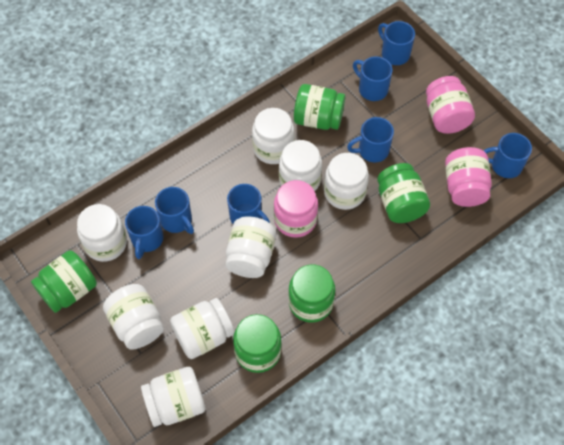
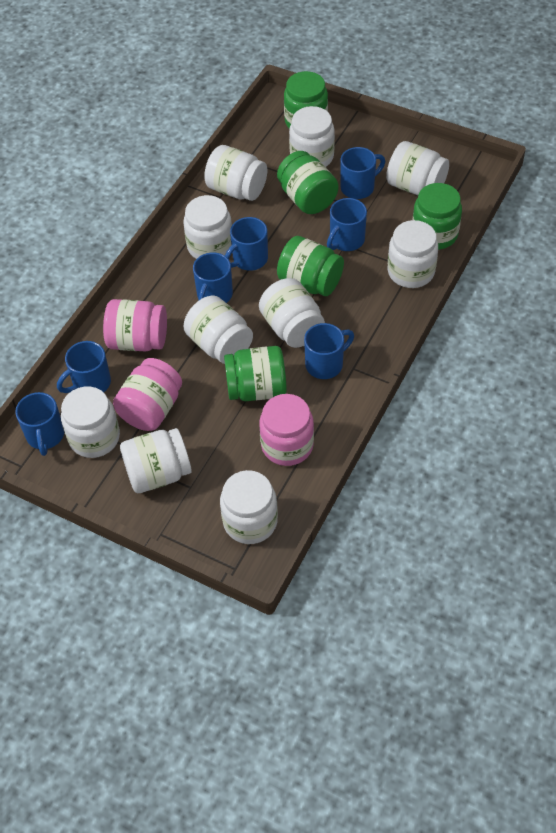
white jar: [77,204,127,262] [103,284,164,350] [141,367,205,427] [170,298,235,359] [225,216,276,278] [252,108,295,164] [279,140,322,191] [324,153,369,210] = 8 -> [61,387,120,458] [120,428,192,493] [183,195,232,259] [184,296,253,364] [204,145,267,201] [220,470,278,544] [259,278,325,348] [289,106,335,167] [386,141,449,195] [388,220,438,288] = 10

